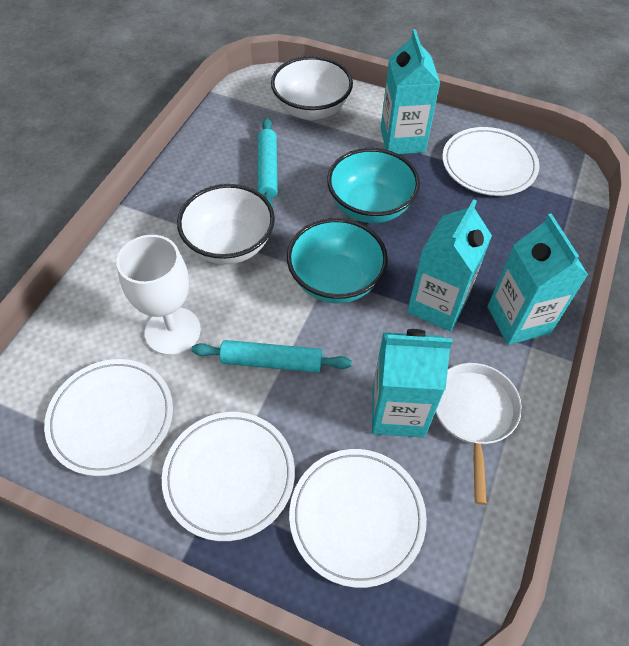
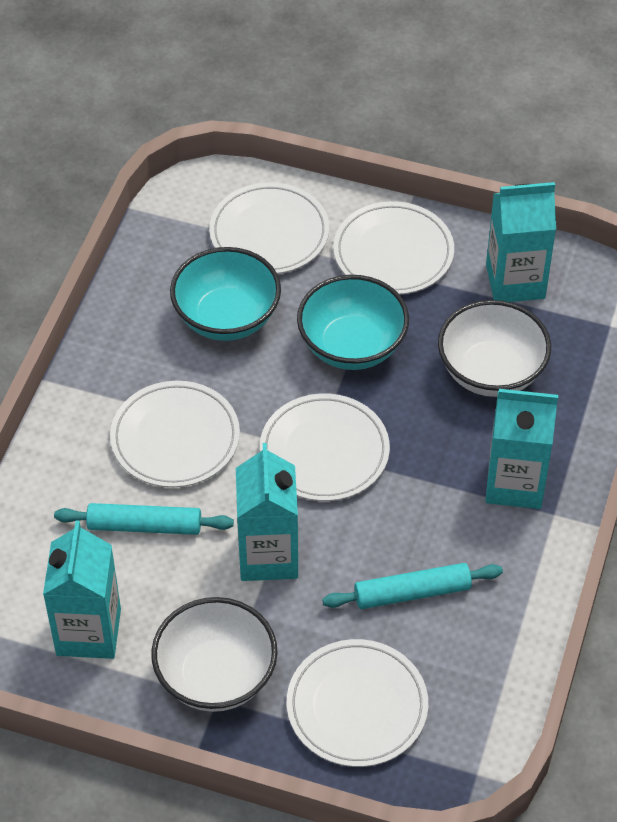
white goblet: [116,235,201,355] = 1 -> none = 0
white pan: [435,363,522,505] = 1 -> none = 0
white plate: [44,359,173,476] [162,412,295,541] [289,449,427,588] [442,127,540,196] = 4 -> [110,381,240,487] [209,183,329,274] [260,393,390,501] [287,639,428,767] [333,201,454,295] = 5

